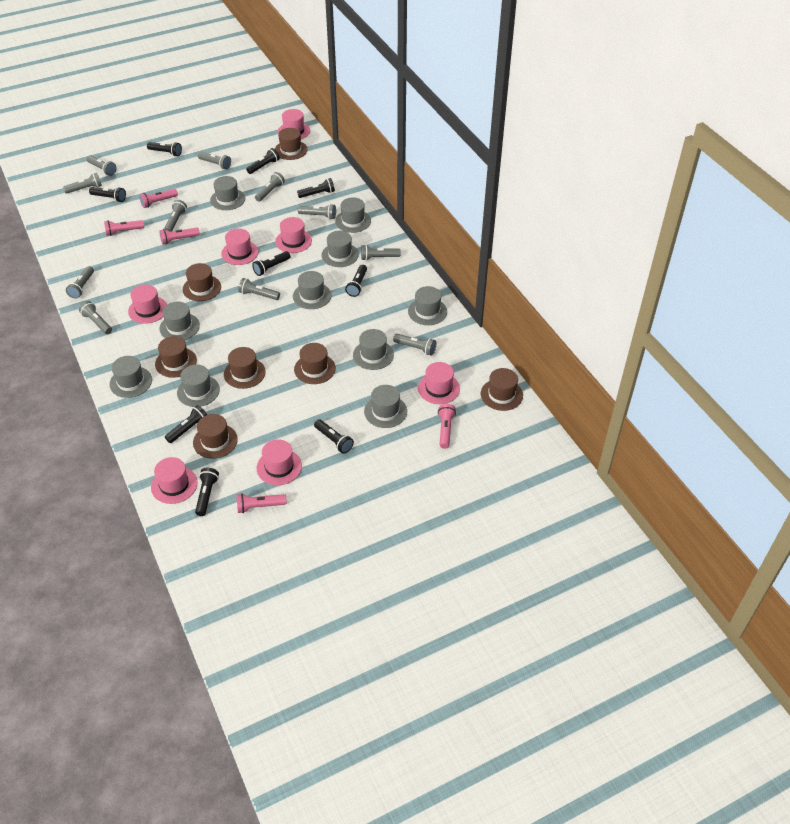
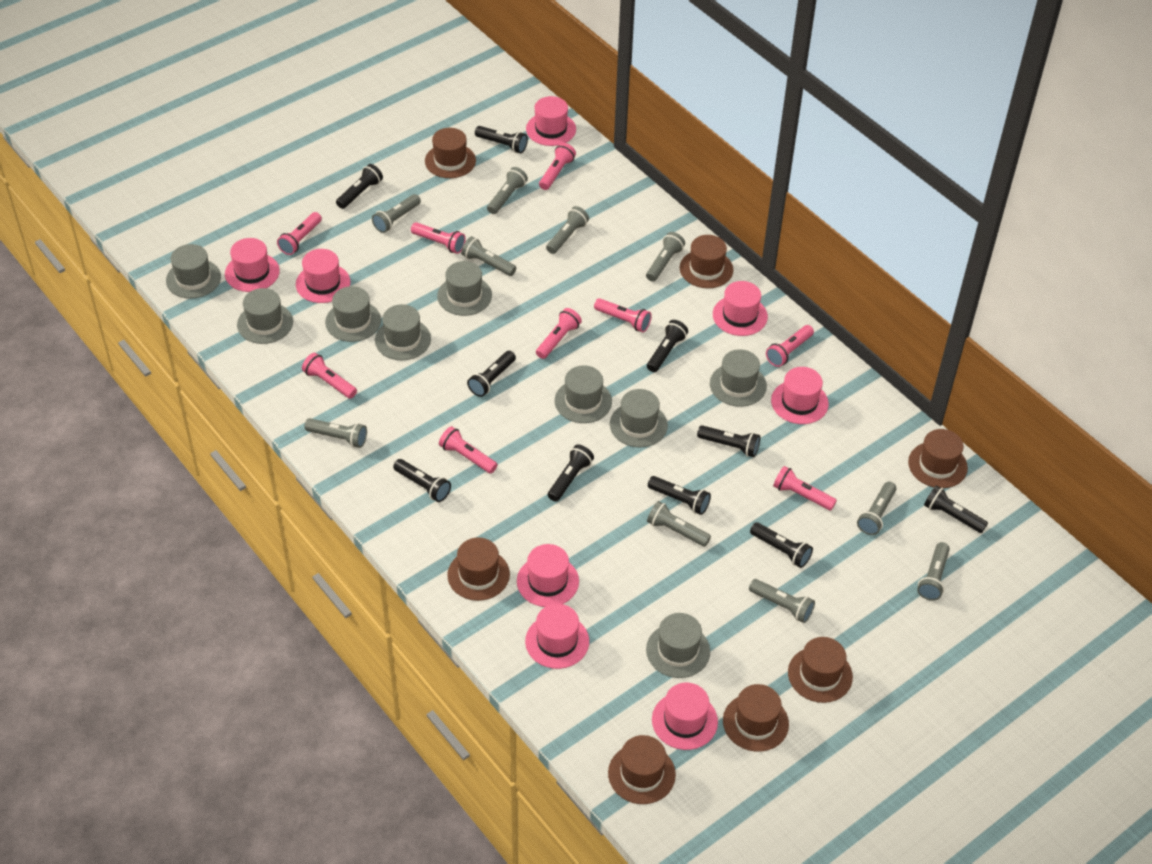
black flashlight: [89,187,126,202] [147,142,182,157] [165,405,207,443] [195,468,219,516] [246,148,280,174] [252,251,290,276] [297,178,335,198] [314,419,354,454] [345,265,367,297] = 9 -> [336,164,383,209] [393,459,451,502] [467,351,516,397] [475,126,528,153] [548,444,594,502] [647,320,688,372] [648,476,711,515] [697,425,760,457] [750,522,813,568] [924,485,988,533] = 10
grey flashlight: [63,173,102,194] [66,266,94,299] [79,301,112,334] [87,155,117,176] [164,200,187,232] [198,152,231,170] [238,278,280,300] [255,172,285,202] [298,204,336,219] [361,245,401,261] [393,334,436,356] = 11 -> [304,418,367,448] [372,194,421,233] [461,236,516,276] [487,167,528,214] [546,206,589,254] [646,232,685,282] [647,501,711,547] [749,579,815,623] [857,482,896,535] [917,542,950,601] = 10
grey hat: [109,356,152,398] [159,302,200,340] [177,364,220,407] [210,176,245,210] [293,271,332,309] [321,231,359,267] [335,197,371,233] [353,329,394,370] [364,385,407,428] [408,286,447,325] = 10 -> [166,244,221,299] [237,288,293,344] [325,286,381,342] [375,304,431,360] [437,261,492,316] [555,365,612,423] [610,389,668,447] [646,613,710,678] [710,349,767,407] = 9
pink flashlight: [104,220,144,236] [139,189,178,208] [159,228,200,245] [237,493,287,513] [438,404,456,449] = 5 -> [277,212,322,255] [302,353,357,399] [411,222,466,254] [439,426,497,474] [536,308,582,359] [539,143,576,190] [594,298,652,332] [766,325,814,367] [773,466,837,511] = 9
pink hat: [128,285,167,324] [151,457,198,504] [221,229,259,265] [257,439,302,485] [275,217,312,253] [278,109,310,139] [418,362,460,404] = 7 -> [225,238,280,292] [296,249,351,303] [517,544,579,607] [525,604,589,669] [526,96,576,146] [652,682,718,750] [713,281,768,336] [771,367,829,424] = 8

